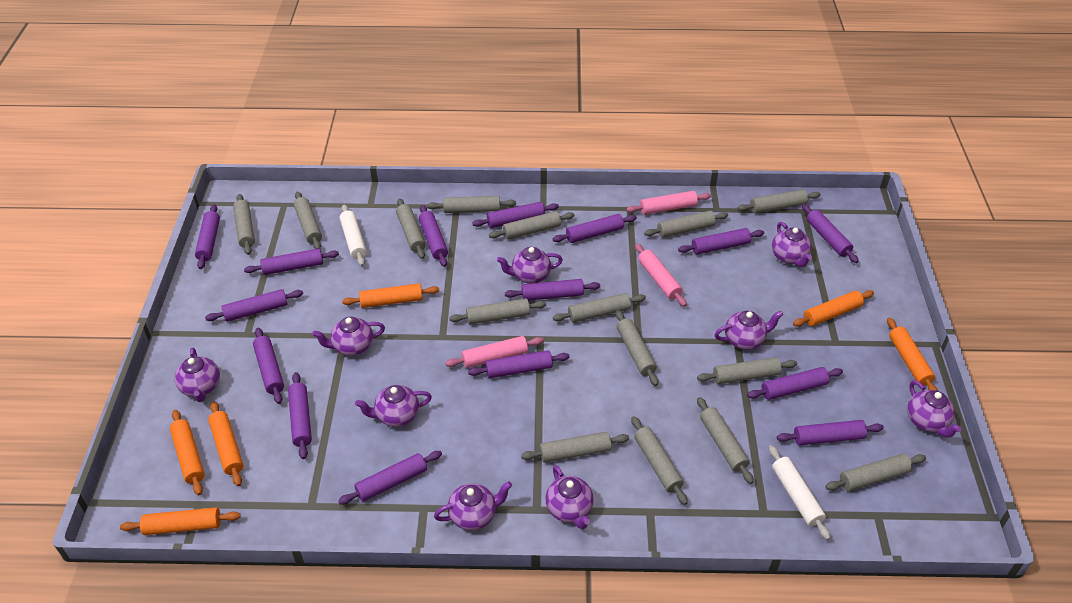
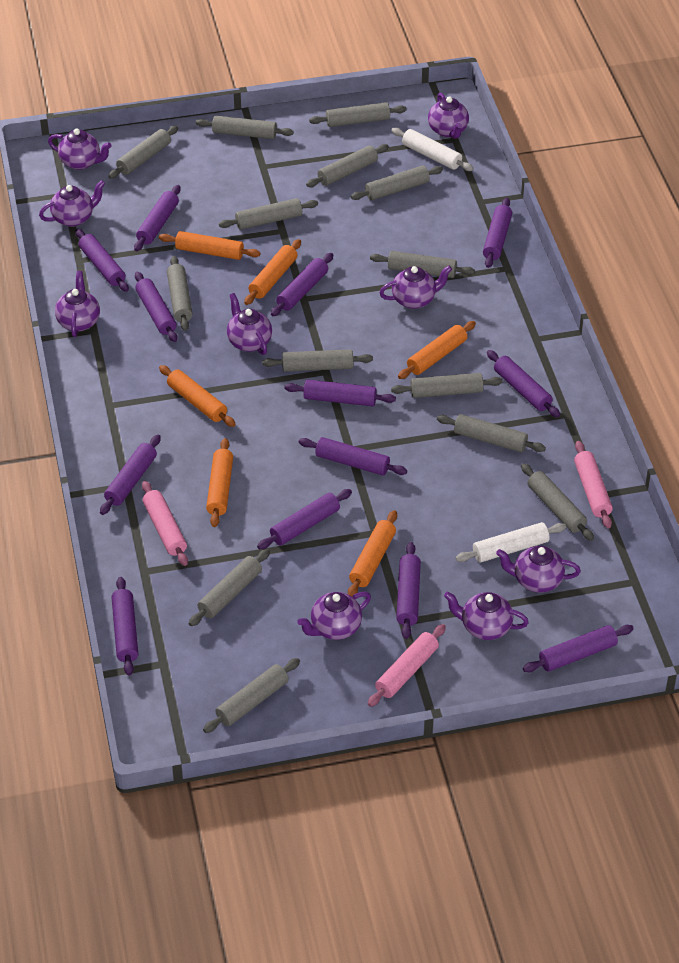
grey rolling pin: [233,194,255,255] [294,192,322,249] [396,198,426,259] [427,196,516,213] [449,298,546,325] [489,211,575,239] [521,432,629,463] [553,293,646,323] [616,310,658,386] [631,416,688,505] [644,211,728,238] [697,357,797,384] [697,397,754,484] [737,190,821,213] [825,453,926,491] = 15 -> [108,126,178,179] [167,256,193,331] [189,549,270,626] [196,116,294,139] [203,658,300,733] [219,198,318,230] [262,349,373,372] [306,144,389,187] [309,102,407,127] [351,166,443,200] [370,251,475,278] [391,373,503,398] [437,414,546,452] [521,464,594,541] = 14
purple rolling pin: [195,204,220,269] [205,289,303,322] [244,248,339,275] [253,328,284,404] [288,372,312,459] [338,451,442,505] [419,205,448,267] [468,350,570,378] [472,202,559,228] [505,279,600,301] [553,214,637,243] [678,228,764,254] [747,367,843,400] [777,420,884,445] [802,204,859,263] = 15 -> [76,229,129,292] [100,435,161,515] [111,577,138,676] [134,185,181,251] [135,272,178,342] [257,489,352,549] [271,253,333,316] [284,379,396,406] [299,437,407,476] [396,542,421,639] [483,198,512,268] [487,350,560,417] [523,625,634,672] = 13

